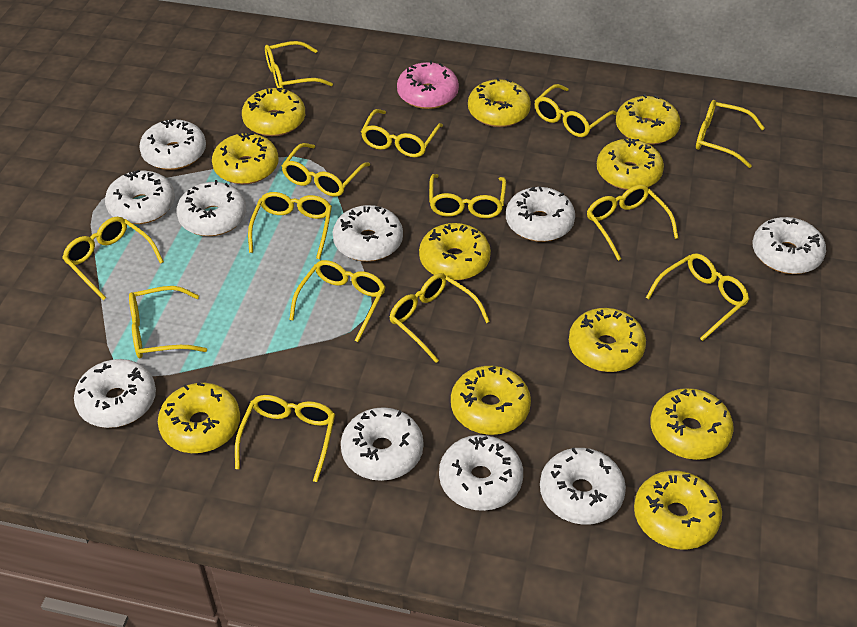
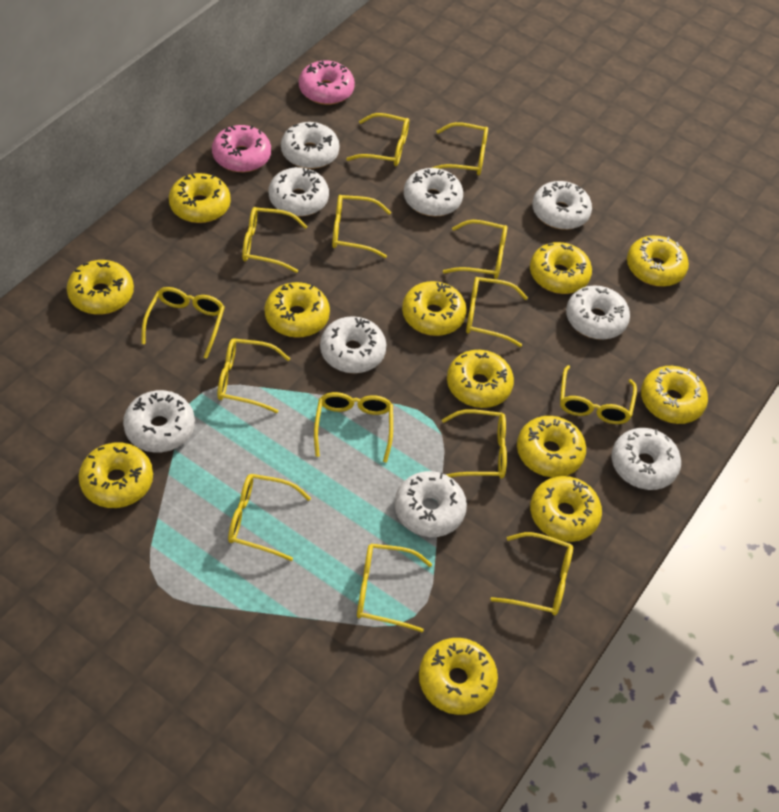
pink donut: [397,61,459,109] = 1 -> [212,125,271,172] [299,60,355,105] = 2
white donut: [74,359,156,428] [105,170,175,224] [139,119,206,170] [176,180,246,236] [332,205,403,261] [341,407,423,481] [439,435,523,511] [506,186,575,242] [540,448,626,524] [753,217,826,274] = 10 -> [123,390,195,452] [269,167,329,216] [281,122,340,169] [320,316,386,373] [394,471,467,537] [404,168,463,217] [532,181,592,230] [566,285,630,340] [611,428,681,490] = 9
yellow donut: [158,382,240,453] [212,133,278,184] [242,88,305,136] [419,223,491,281] [451,366,531,435] [468,78,531,127] [569,308,646,372] [597,138,664,190] [616,94,680,145] [634,470,722,549] [650,388,734,460] = 11 -> [67,260,134,315] [79,442,153,508] [169,173,231,223] [264,282,330,338] [402,281,467,336] [419,638,498,715] [447,350,514,408] [517,416,586,478] [530,242,592,294] [530,476,602,542] [627,236,689,287] [641,366,708,424] = 12

